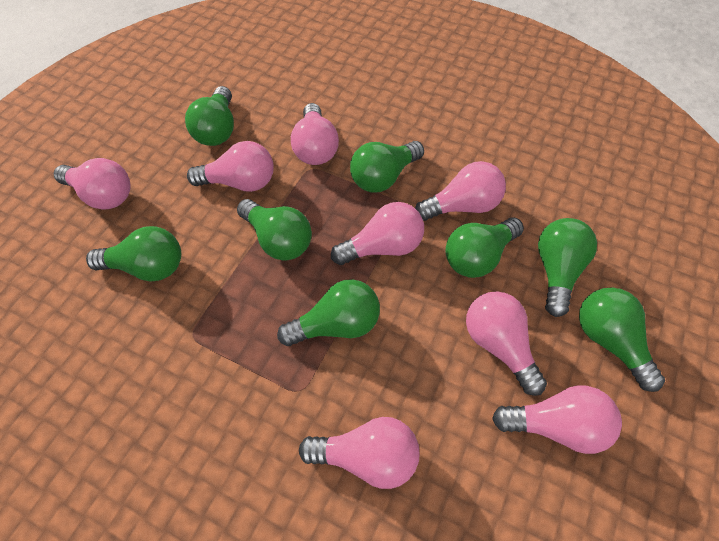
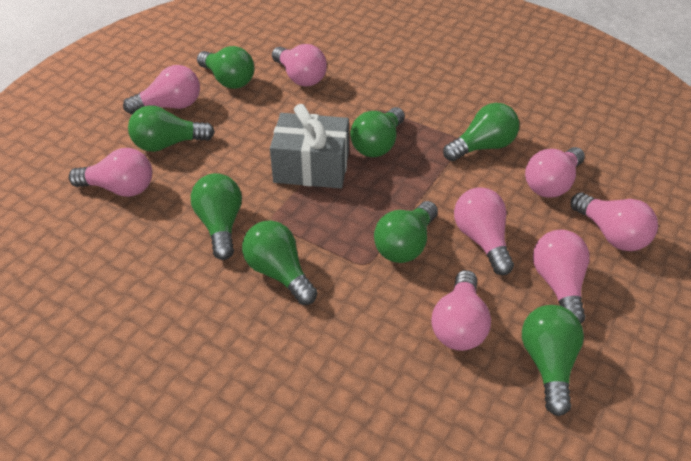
grey gift: none = 0 -> [270,104,349,188] = 1

